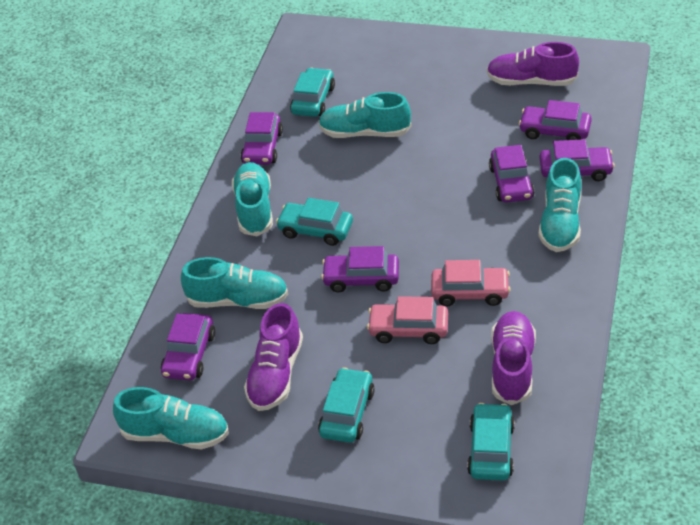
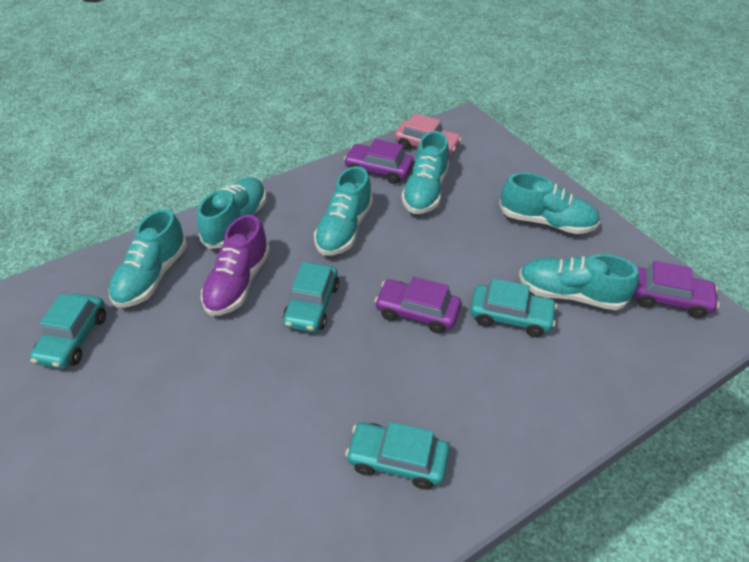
pink car: [367,296,448,344] [431,260,511,306] = 2 -> [394,113,462,156] = 1
purple car: [161,313,215,381] [241,112,283,165] [321,246,399,293] [489,145,535,203] [519,100,592,140] [540,139,615,181] = 6 -> [344,139,414,184] [374,277,461,334] [632,261,719,318] = 3
purple shoe: [244,303,303,411] [487,42,579,86] [491,311,536,405] = 3 -> [201,215,270,316] = 1
turquoise shoe: [113,387,229,449] [181,257,288,309] [232,162,273,236] [319,92,412,138] [538,158,581,252] = 5 -> [109,209,187,308] [197,177,266,249] [314,166,373,256] [401,131,449,214] [499,172,600,234] [519,254,639,310] = 6

